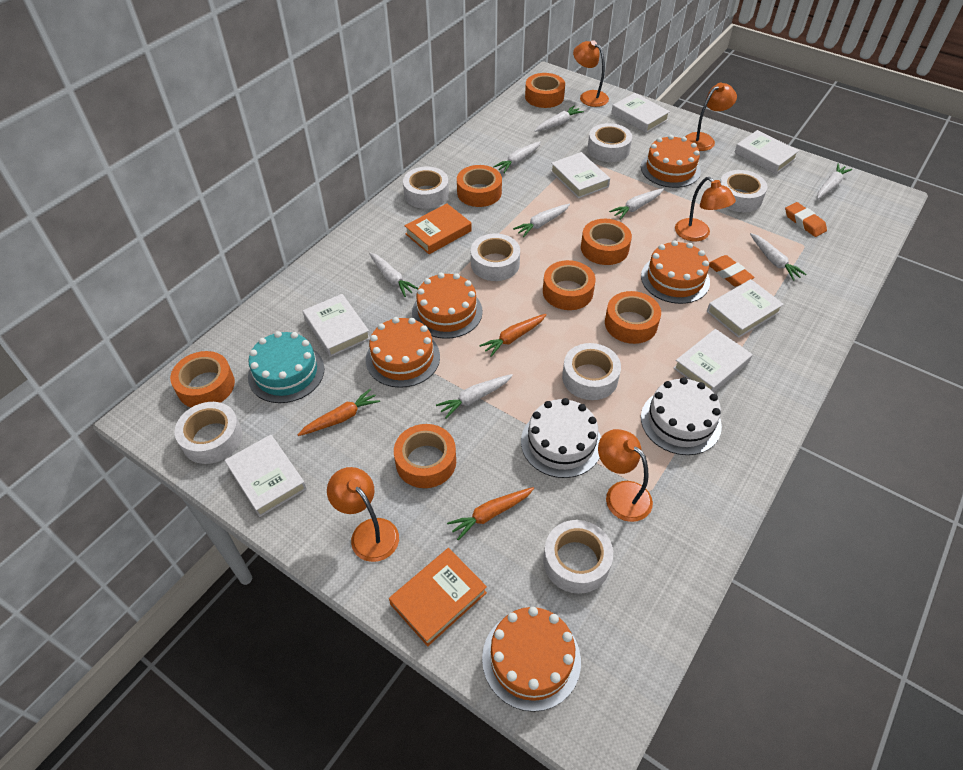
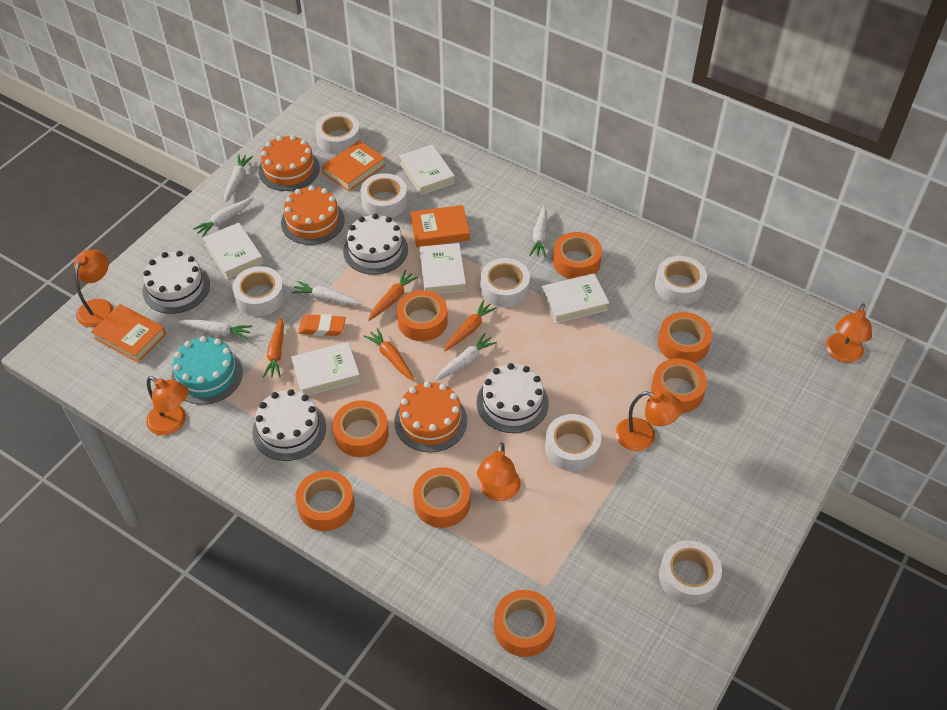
orange book: [389,548,487,646] [405,204,472,254] = 2 -> [91,304,166,363] [322,141,385,191] [410,205,470,247] = 3
orange cake: [366,317,440,388] [412,273,483,339] [482,607,581,712] [641,135,701,188] [641,240,710,304] = 5 -> [258,135,320,191] [281,185,345,245] [394,381,467,452] = 3
orange carrot: [298,388,380,436] [447,487,534,540] [479,314,547,357] = 3 -> [263,317,284,378] [364,327,415,381] [368,270,419,321] [444,300,497,351] = 4
orange eraser: [709,255,754,286] [785,202,827,237] = 2 -> [298,314,346,336] = 1
orange tape: [170,351,235,407] [394,424,456,488] [457,165,502,207] [525,73,565,108] [543,260,596,310] [581,219,632,265] [605,291,661,344] = 7 -> [295,471,355,531] [333,400,389,457] [397,290,448,341] [413,467,470,528] [494,590,556,657] [553,232,602,279] [651,359,707,413] [658,312,712,363] = 8
white book: [224,435,307,517] [303,294,370,357] [551,152,610,198] [611,93,670,133] [674,329,753,393] [707,279,784,338] [734,130,799,174] = 7 -> [203,223,264,279] [291,342,360,396] [399,144,455,195] [419,243,466,294] [541,273,609,324] = 5
white cake: [521,398,601,478] [641,377,722,455] = 2 -> [143,251,210,314] [252,389,326,461] [343,214,408,275] [477,363,549,433] = 4
white carrot: [369,252,419,297] [436,374,513,418] [493,141,541,173] [513,204,570,237] [535,106,584,132] [609,188,664,220] [750,233,807,281] [817,164,852,199] = 8 -> [178,319,252,339] [193,197,253,237] [224,154,253,202] [291,281,363,305] [435,333,497,381] [529,205,547,257] = 6

